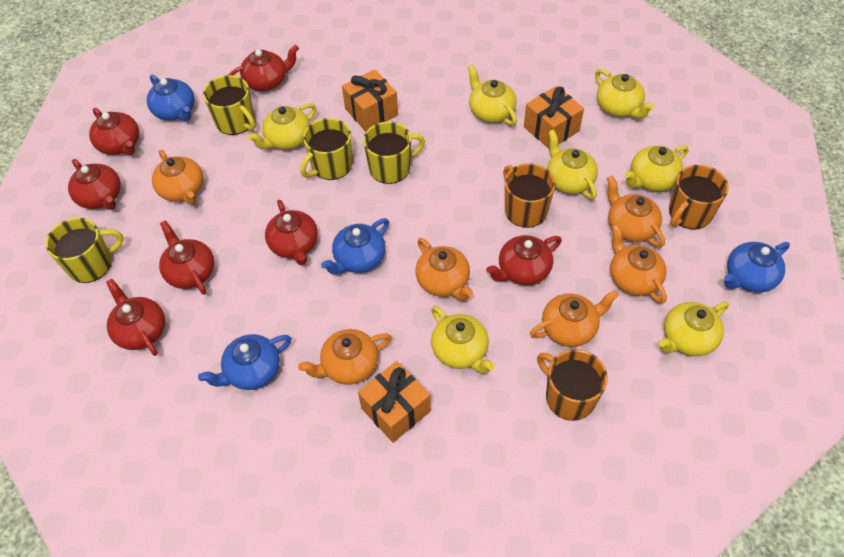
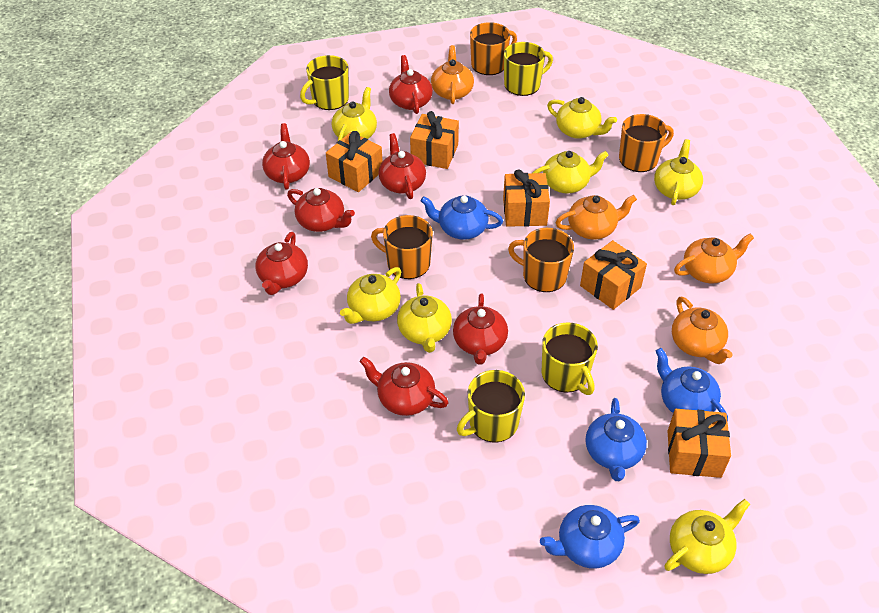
orange gift: [342,69,398,132] [358,361,431,443] [524,86,584,149] = 3 -> [326,131,383,192] [410,111,459,169] [503,170,550,227] [580,240,647,310] [668,409,731,478] = 5
orange mug: [503,163,555,228] [537,349,608,421] [669,165,728,229] = 3 -> [371,215,433,279] [470,22,517,75] [508,228,574,292] [619,114,674,172] = 4
orange teapot: [152,150,203,205] [298,329,392,385] [415,238,473,301] [530,290,619,347] [607,176,665,247] [610,224,667,304] = 6 -> [431,45,474,104] [556,195,637,240] [672,297,733,364] [674,233,754,283] = 4

